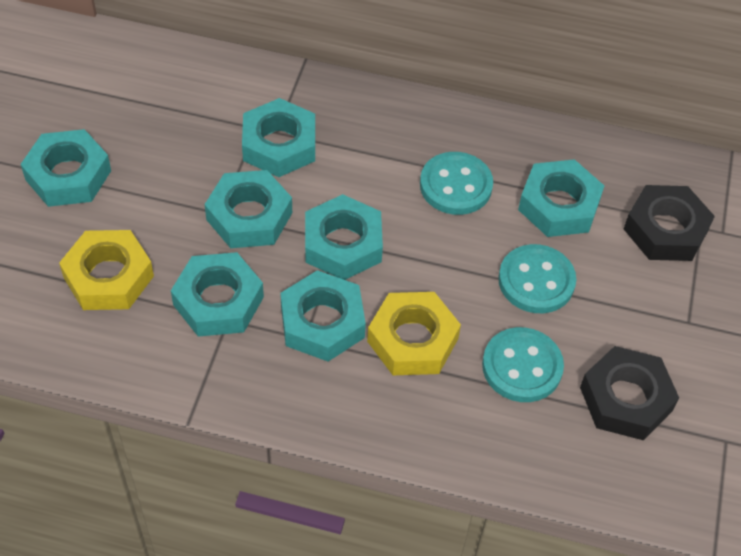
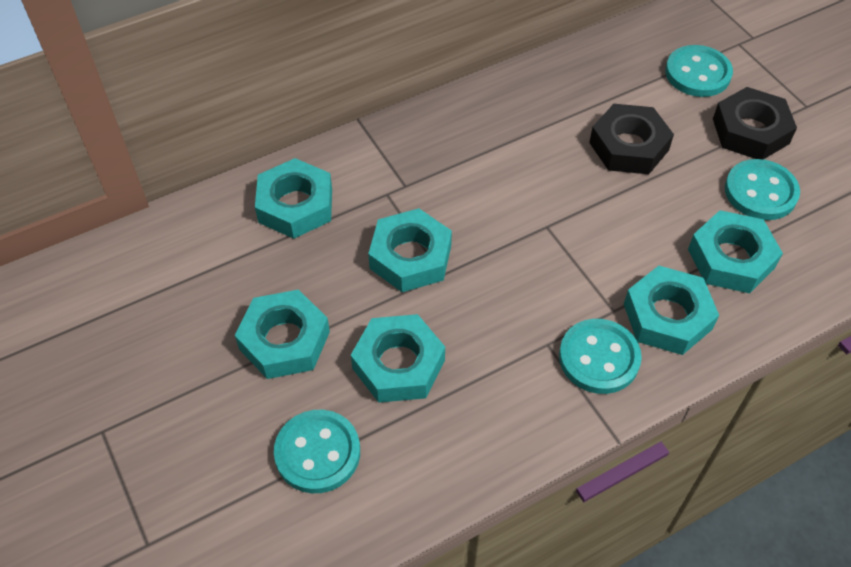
turquoise button: [420,152,493,215] [482,327,564,402] [498,244,576,313] = 3 -> [274,410,360,493] [559,319,642,394] [665,45,733,97] [725,159,800,220] = 4
turquoise nut: [21,129,111,207] [171,252,264,337] [204,170,292,248] [242,98,315,177] [280,270,366,362] [305,194,383,280] [518,159,604,237] = 7 -> [235,290,330,379] [255,158,332,239] [351,314,445,403] [368,208,452,292] [624,266,719,355] [688,210,783,293] = 6
yellow nut: [59,230,154,310] [367,292,461,375] = 2 -> none = 0

